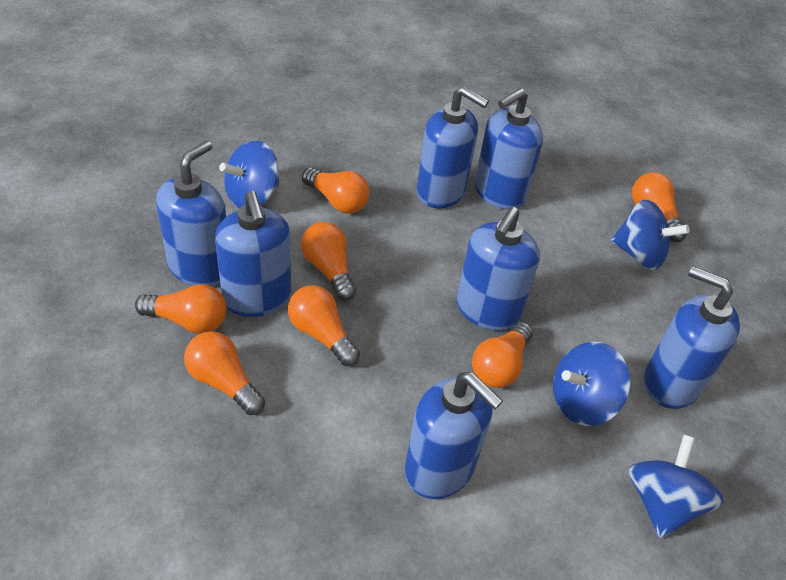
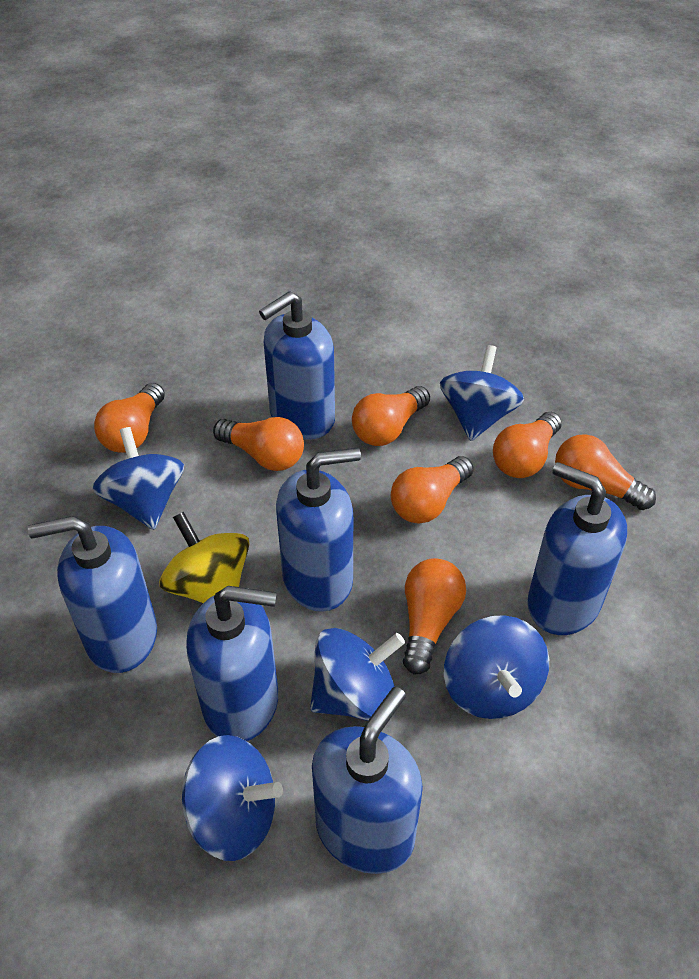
blue soap dispenser: [156,141,226,286] [215,191,291,317] [405,372,503,499] [417,86,489,208] [457,207,540,331] [474,88,543,210] [644,266,740,409] = 7 -> [28,516,157,673] [186,586,278,741] [259,291,335,440] [276,448,361,612] [312,687,423,874] [527,462,627,635] = 6
blue spinning top: [219,141,280,208] [553,342,631,426] [611,199,690,270] [629,435,724,538] = 4 -> [93,427,184,530] [182,735,283,861] [310,628,405,721] [440,345,524,441] [444,615,549,719] = 5
yellow spinning top: none = 0 -> [159,512,249,603] = 1

